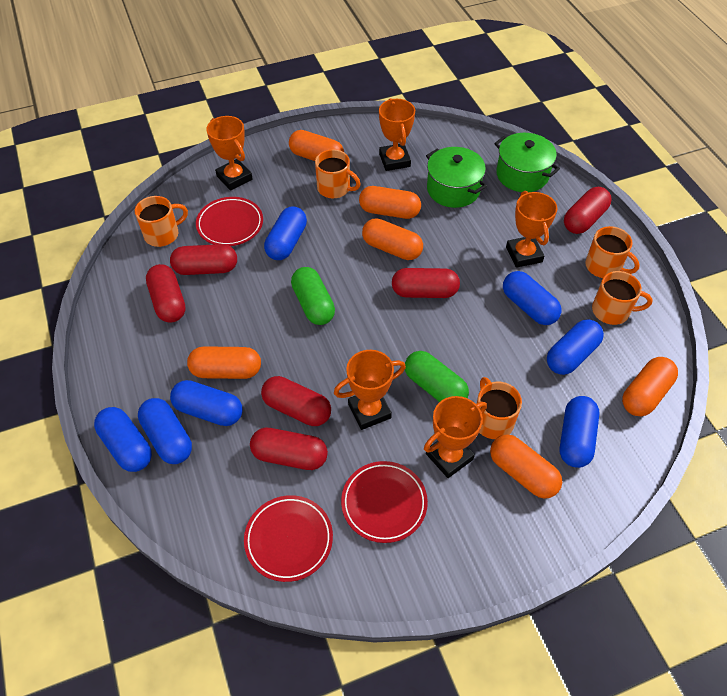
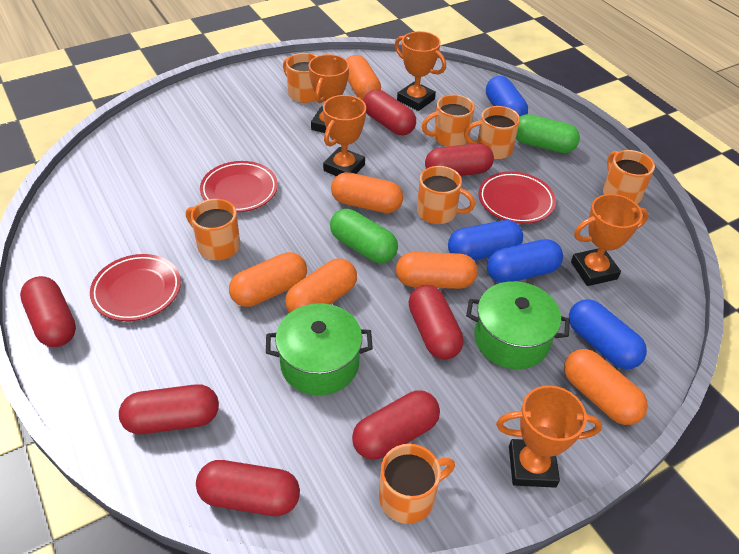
blue capsule: [94,407,152,472] [138,398,192,464] [170,380,242,426] [264,206,307,260] [503,271,561,325] [547,319,604,375] [560,396,599,468] = 7 -> [448,220,523,261] [486,76,528,116] [487,239,563,283] [569,299,647,369] = 4
orange mug: [135,196,188,247] [315,149,361,198] [476,377,522,439] [585,226,640,278] [592,271,652,325] = 5 -> [186,199,240,260] [283,53,317,103] [379,444,455,524] [417,166,475,224] [422,95,475,147] [464,106,520,159] [603,150,655,204] = 7
red capsule: [146,264,186,323] [170,244,237,275] [250,428,328,470] [261,376,331,426] [392,268,460,298] [564,187,612,234] = 6 -> [20,276,76,347] [119,384,219,434] [196,460,300,516] [352,390,440,460] [363,90,416,135] [408,285,464,360] [425,143,494,176] = 7

